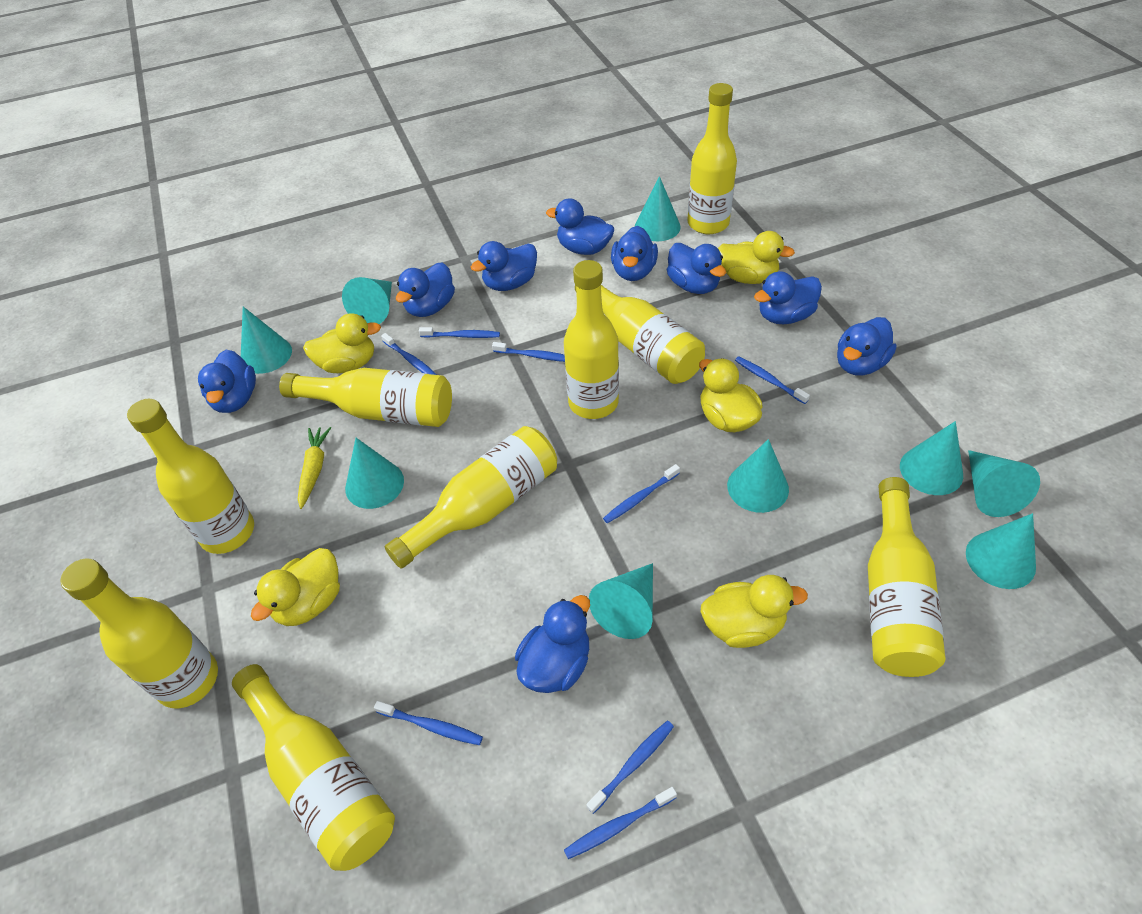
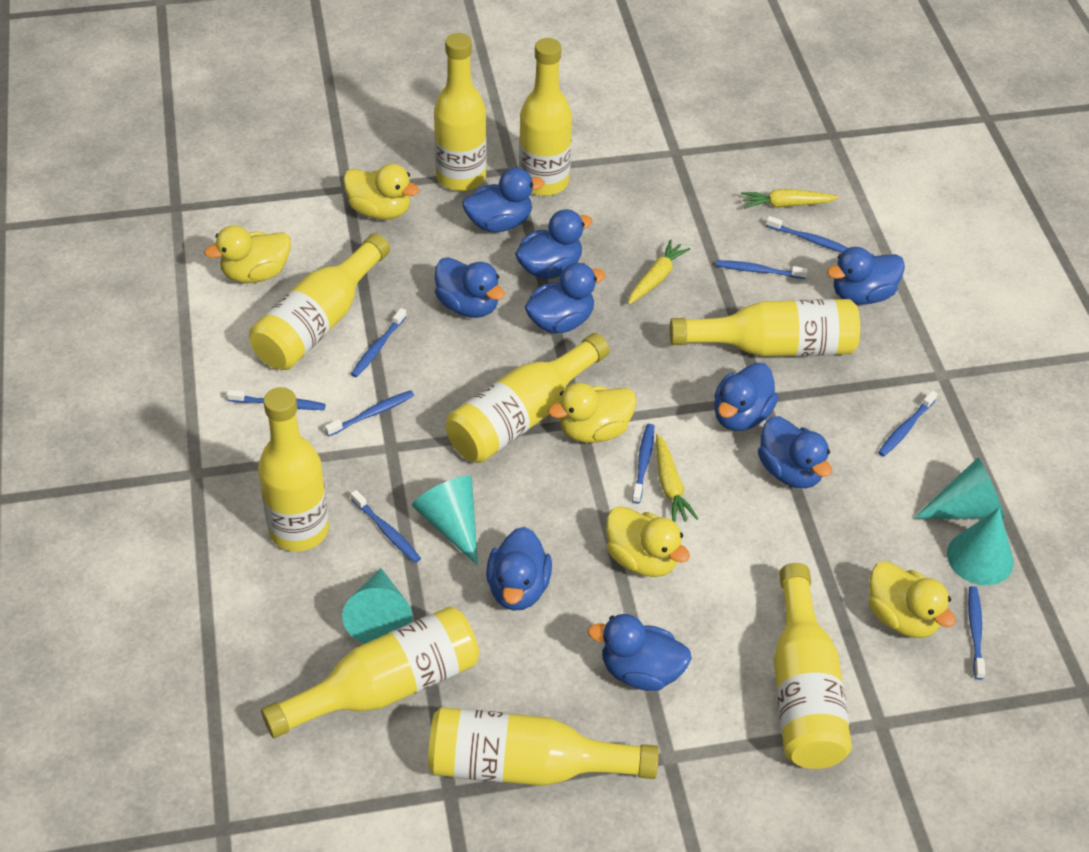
blue toothbrush: [374,701,483,745] [381,333,437,375] [419,327,500,338] [492,342,565,362] [564,787,677,859] [586,721,674,814] [603,464,680,523] [735,356,810,404] = 8 -> [227,390,326,410] [325,390,414,436] [351,308,407,377] [351,490,421,563] [632,424,654,504] [716,260,808,279] [766,216,848,253] [878,391,937,457] [968,586,985,680] = 9
turquoise cone: [241,306,292,374] [342,277,392,324] [345,438,404,509] [589,563,653,639] [635,176,681,241] [727,439,789,513] [900,421,963,495] [966,513,1036,589] [968,450,1040,517] = 9 -> [342,568,413,643] [412,476,478,565] [913,458,1004,519] [947,508,1014,585] = 4
yellow carrot: [298,427,331,509] = 1 -> [628,239,691,305] [656,434,698,522] [741,189,839,208] = 3

